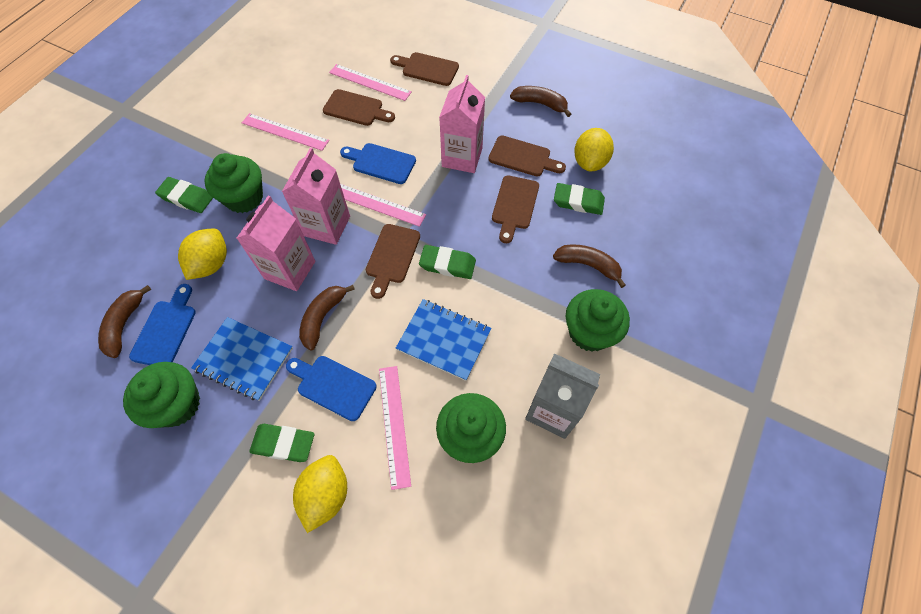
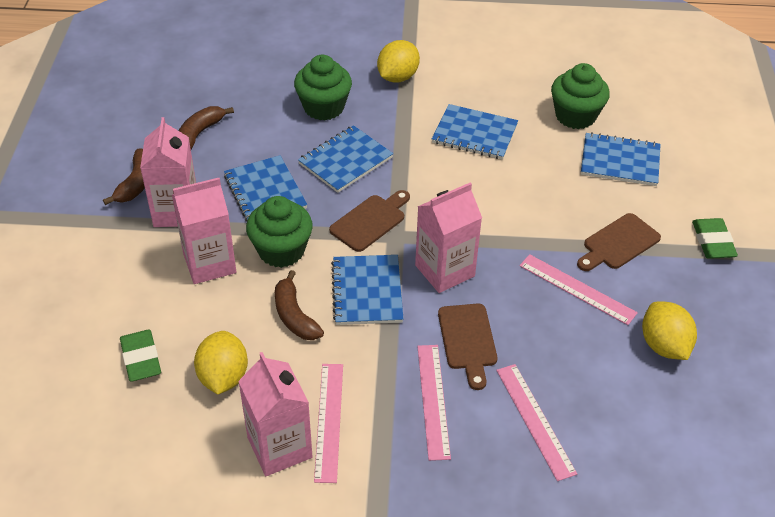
blue cutting board: [129,284,196,365] [286,356,377,421] [340,143,416,184] = 3 -> none = 0
blue notebook: [191,317,293,401] [396,299,491,381] = 2 -> [224,155,308,222] [298,125,393,193] [331,255,403,325] [432,104,518,160] [581,132,661,186] = 5
brown banana: [98,285,151,358] [299,285,355,351] [510,86,571,117] [553,244,626,288] = 4 -> [103,148,145,205] [179,106,234,150] [275,270,324,340] = 3
brown cutting board: [323,89,395,126] [366,224,420,299] [390,52,459,86] [488,136,566,176] [492,175,539,243] = 5 -> [329,190,410,252] [438,303,497,390] [577,213,661,271] = 3
green cupcake: [123,362,200,428] [204,153,263,213] [436,393,506,463] [566,289,630,352] = 4 -> [246,196,313,268] [294,55,352,120] [551,63,610,129] = 3
green eraser: [155,177,213,213] [249,424,314,462] [419,245,476,279] [554,183,605,215] = 4 -> [120,330,161,382] [692,218,738,259] = 2
grey carton: [525,353,600,439] = 1 -> none = 0
pink carton: [236,196,315,291] [282,148,350,245] [439,75,485,173] = 3 -> [140,117,196,227] [172,178,237,284] [238,352,313,476] [415,183,482,293] = 4

